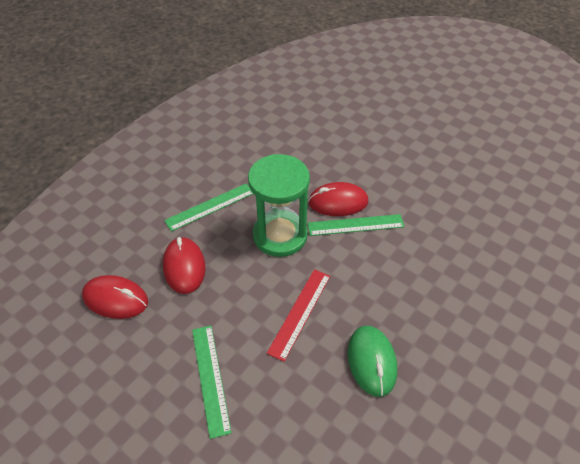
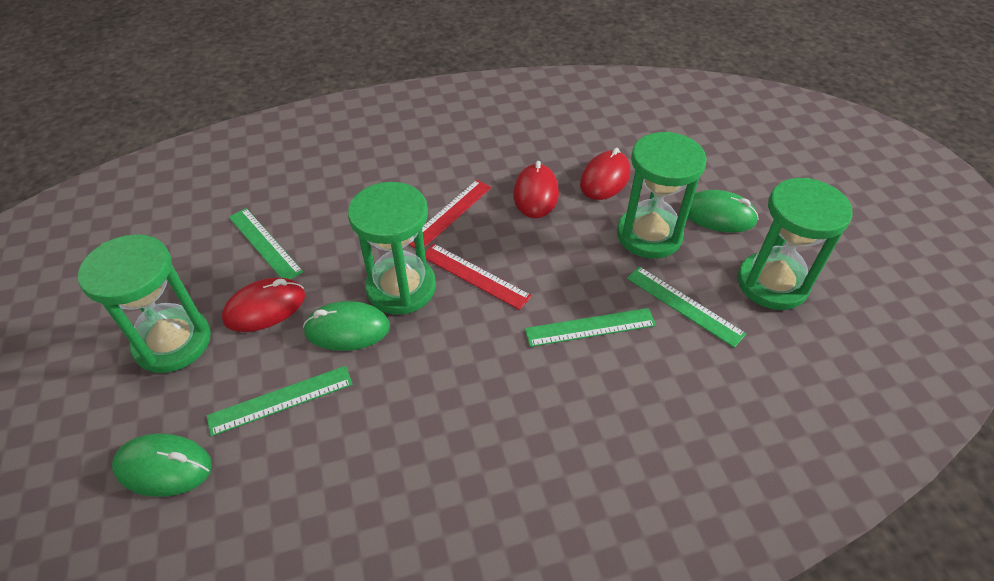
green hourglass: [248,154,310,257] = 1 -> [78,234,211,373] [348,182,436,315] [617,132,707,259] [737,178,852,310] = 4
green mouse: [348,326,397,397] = 1 -> [112,433,212,497] [303,301,390,351] [687,190,759,233] = 3
green ruler: [164,183,253,232] [192,326,231,439] [308,214,404,236] = 3 -> [207,366,353,437] [229,208,303,280] [525,308,656,347] [627,266,746,348] = 4
red ruler: [267,269,330,362] = 1 -> [409,180,491,248] [425,244,532,310] = 2

